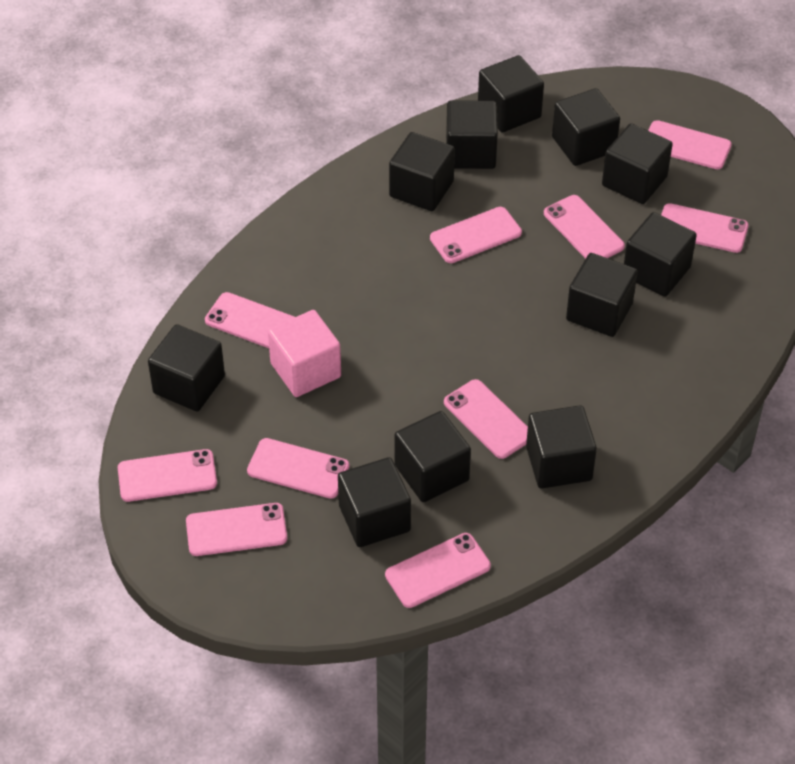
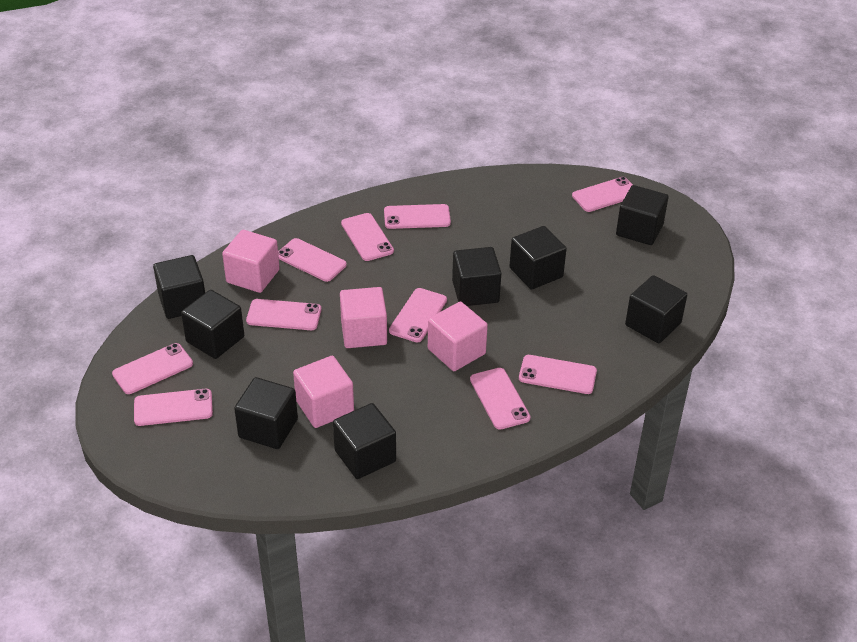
black cube: [148,324,225,412] [338,457,411,547] [389,132,455,211] [395,411,471,502] [446,100,498,169] [478,55,544,133] [526,405,597,489] [552,88,620,166] [566,253,638,337] [602,123,673,204] [624,212,697,297] = 11 -> [153,255,205,319] [181,290,244,359] [234,377,298,449] [333,403,396,479] [452,247,501,306] [509,226,567,290] [616,185,668,245] [625,275,687,343] = 8
pink cube: [268,310,341,397] = 1 -> [222,230,280,293] [293,356,354,428] [340,287,387,348] [428,301,488,371] = 4

